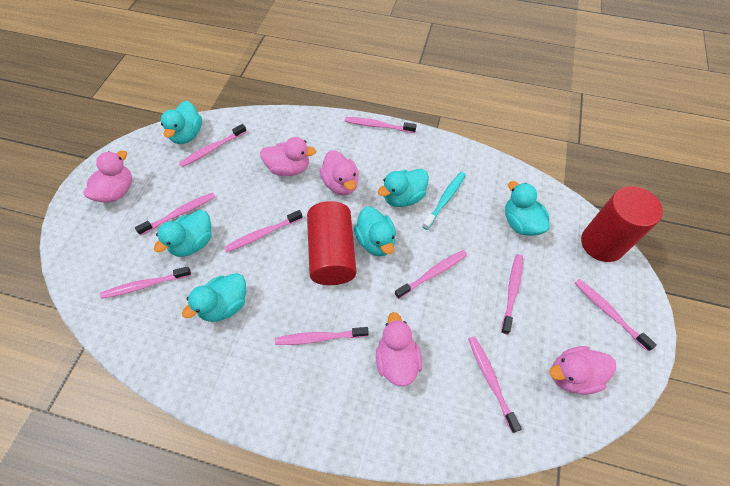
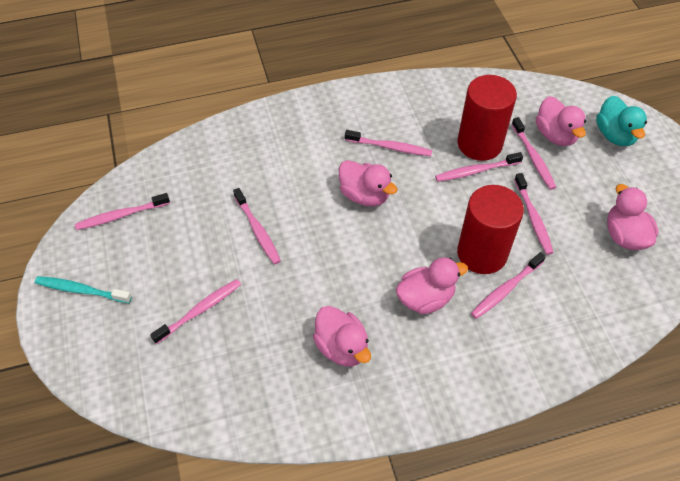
pink toothbrush: [100,266,191,299] [135,192,215,236] [179,124,247,167] [224,210,303,253] [275,327,369,345] [345,117,417,133] [395,250,467,299] [468,336,522,433] [501,254,523,334] [575,279,657,351] = 10 -> [75,193,170,230] [150,279,241,344] [233,188,281,264] [345,130,432,156] [435,152,523,182] [471,252,546,319] [511,117,556,190] [514,173,554,255] = 8
turquoise duck: [154,210,212,257] [161,101,202,144] [182,273,246,322] [354,206,396,257] [378,169,429,207] [505,181,550,236] = 6 -> [596,96,647,146] = 1

